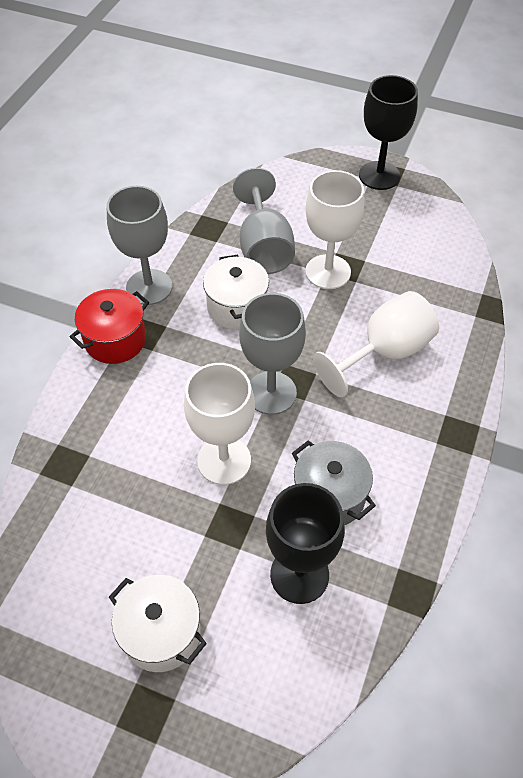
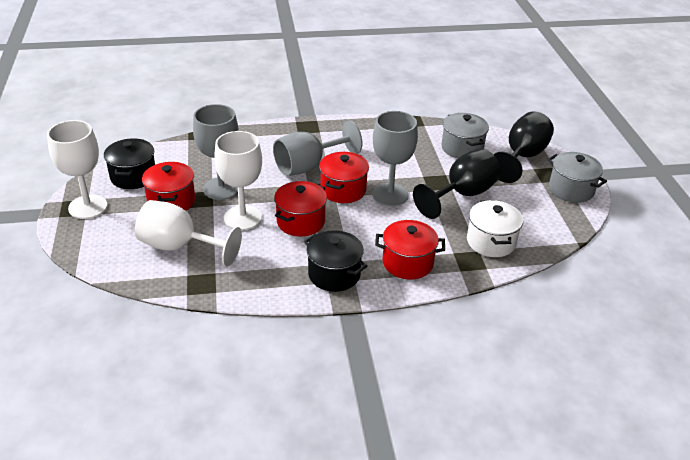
black pot: none = 0 -> [104,138,155,189] [304,230,367,292] = 2
grey pot: [292,440,376,525] = 1 -> [441,113,489,158] [547,152,607,203] = 2
red pot: [70,289,149,364] = 1 -> [142,162,195,211] [274,181,327,236] [319,152,369,203] [375,220,445,280] = 4
white pot: [109,575,207,672] [203,255,269,329] = 2 -> [467,200,523,257] = 1

